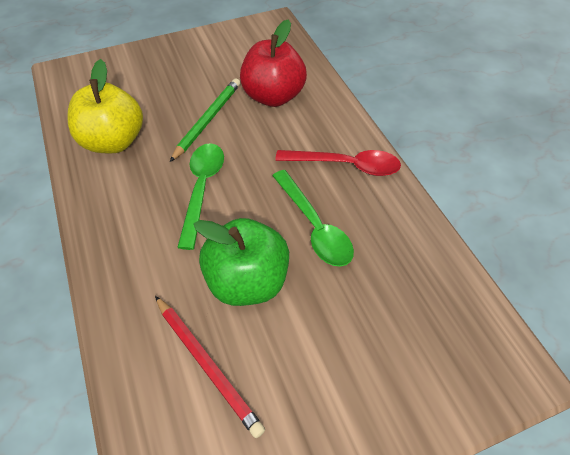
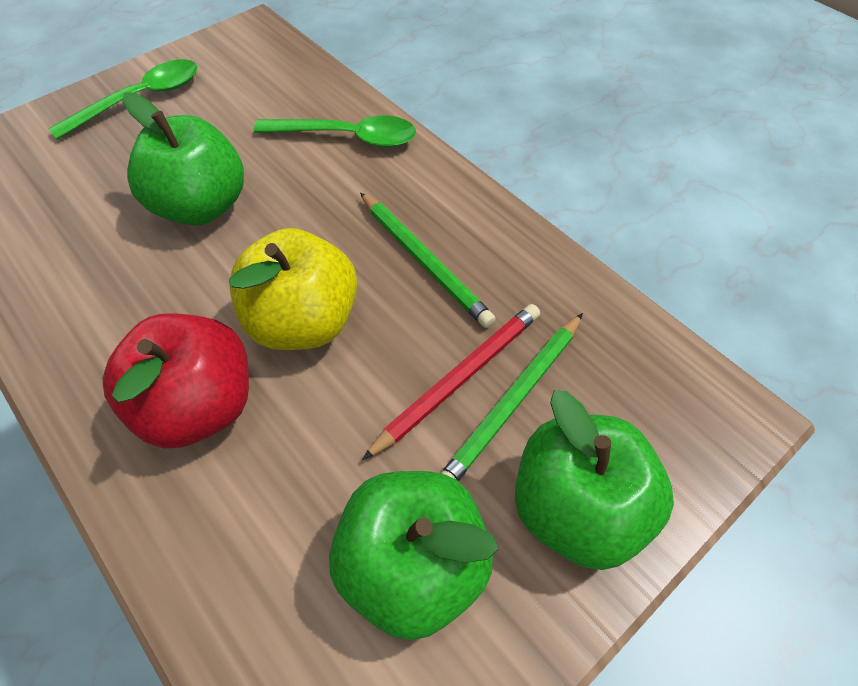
green apple: [194,218,289,306] = 1 -> [122,92,244,226] [329,471,499,640] [515,390,674,570] = 3
green pencil: [170,78,240,162] = 1 -> [360,192,496,328] [441,313,583,481] = 2
red spoon: [275,150,401,176] = 1 -> none = 0

